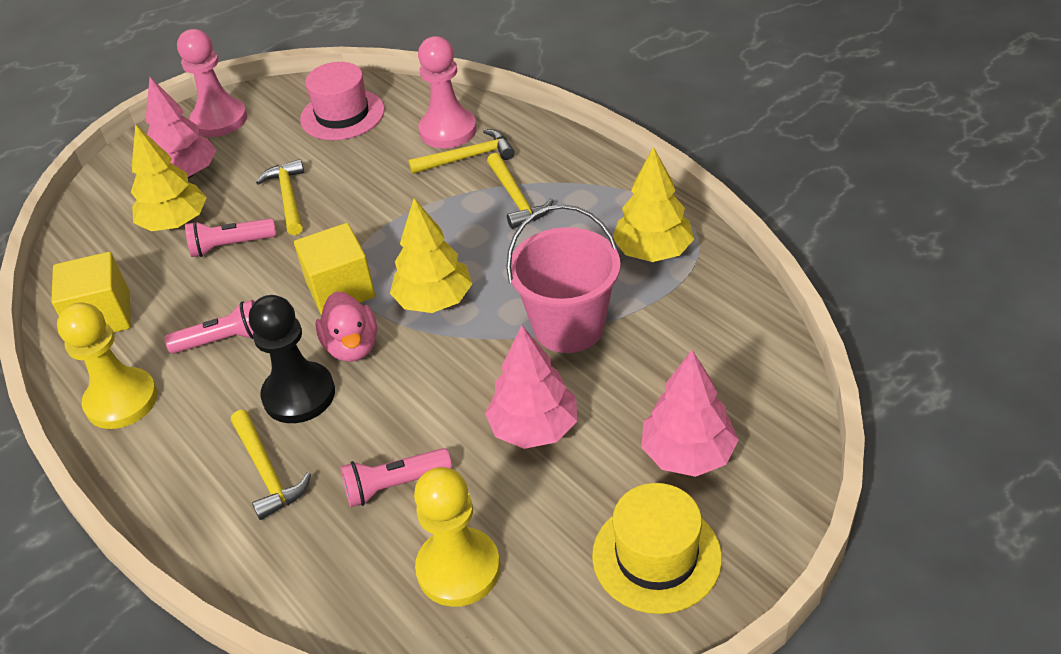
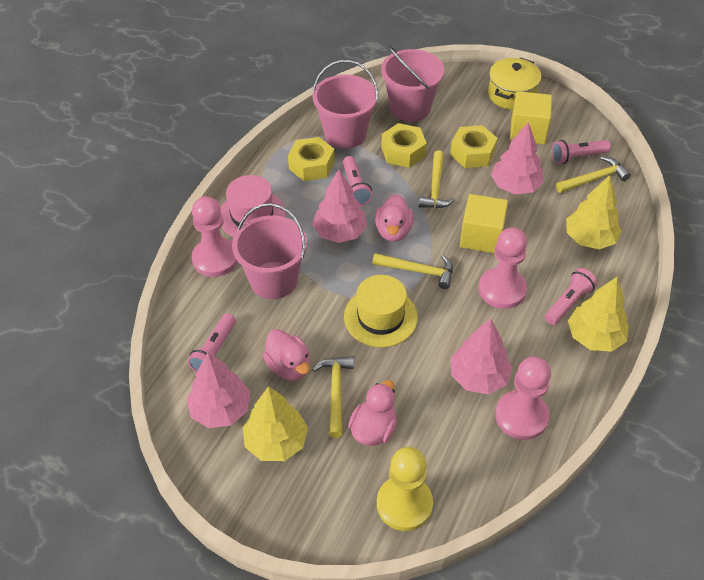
black pawn: [249,295,335,423] = 1 -> none = 0
pink bucket: [507,204,621,353] = 1 -> [232,203,307,299] [312,60,378,149] [381,46,444,122] = 3
pink duck: [316,291,377,362] = 1 -> [263,329,310,381] [348,380,397,446] [375,194,414,242] = 3
pink flashlight: [164,300,255,354] [185,218,276,257] [340,448,452,507] = 3 -> [188,313,236,372] [343,156,372,206] [545,268,598,325] [552,140,611,164] = 4
pink pawn: [177,29,247,137] [418,36,477,148] = 2 -> [192,196,238,277] [479,227,527,309] [495,357,551,440] = 3
pink tree: [146,77,217,179] [485,325,577,449] [641,350,739,477] = 3 -> [187,353,250,428] [312,170,367,243] [451,318,513,394] [491,122,544,194] = 4
yellow nut: none = 0 -> [288,137,335,181] [381,123,427,168] [450,125,498,168] = 3
yellow pawn: [57,302,158,429] [414,467,500,607] = 2 -> [377,447,433,531] = 1
yellow pot: none = 0 -> [488,58,541,110] = 1

